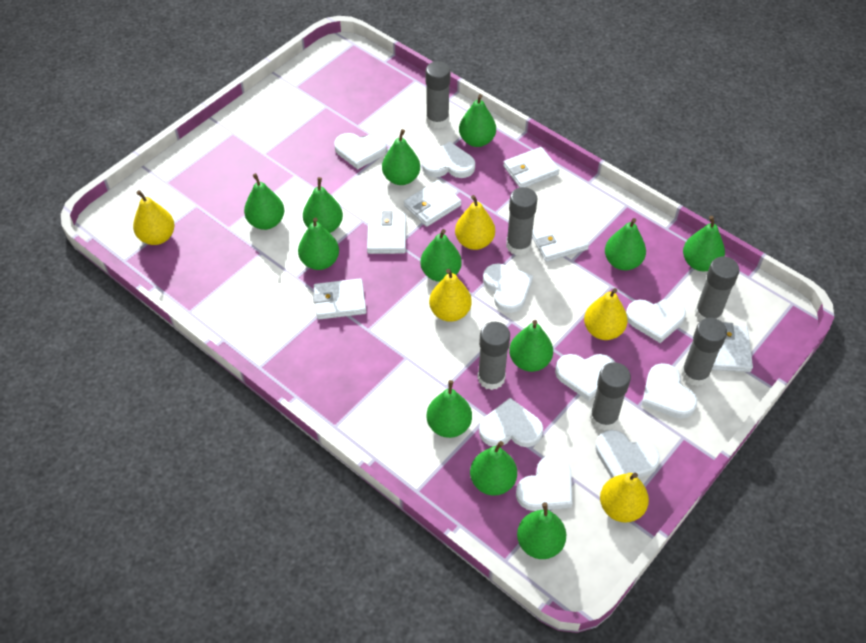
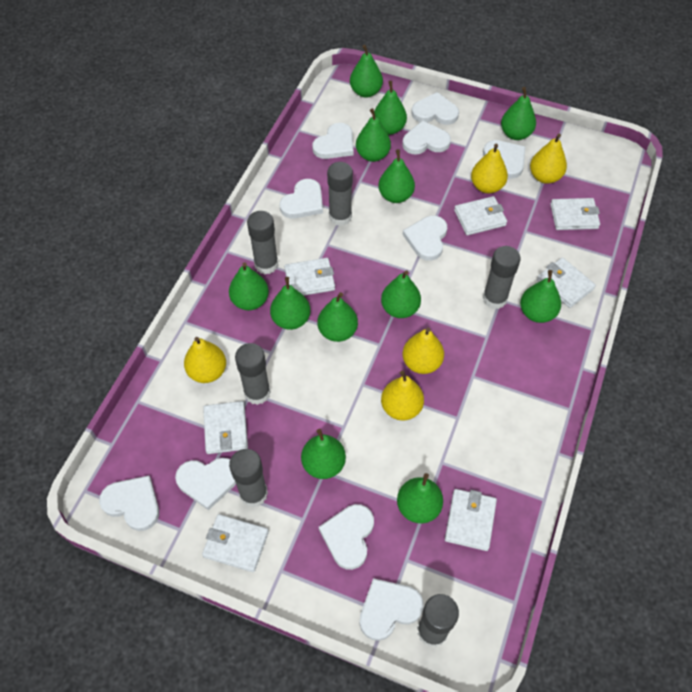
white heart: [334,133,387,169] [422,141,475,178] [479,398,543,447] [483,263,533,313] [516,455,572,511] [555,354,615,401] [595,430,660,478] [626,299,686,343] [642,363,697,419] = 9 -> [99,476,159,531] [175,458,236,510] [280,179,323,218] [312,123,353,159] [319,504,374,570] [359,578,424,641] [402,120,451,155] [403,216,447,261] [411,92,459,125] [483,140,525,179] = 10
white wallet: [313,278,366,320] [367,211,406,254] [404,180,462,227] [503,147,559,188] [532,218,589,262] [712,322,753,372] = 6 -> [202,514,269,572] [203,401,248,454] [284,258,335,296] [445,489,497,551] [454,196,507,235] [537,257,596,308] [550,198,600,230] = 7

